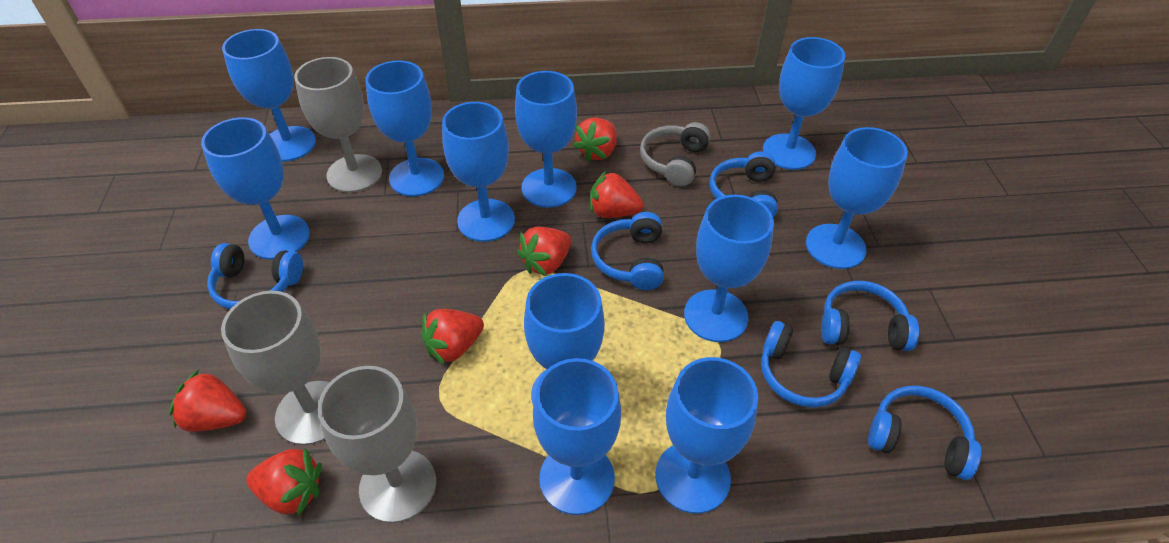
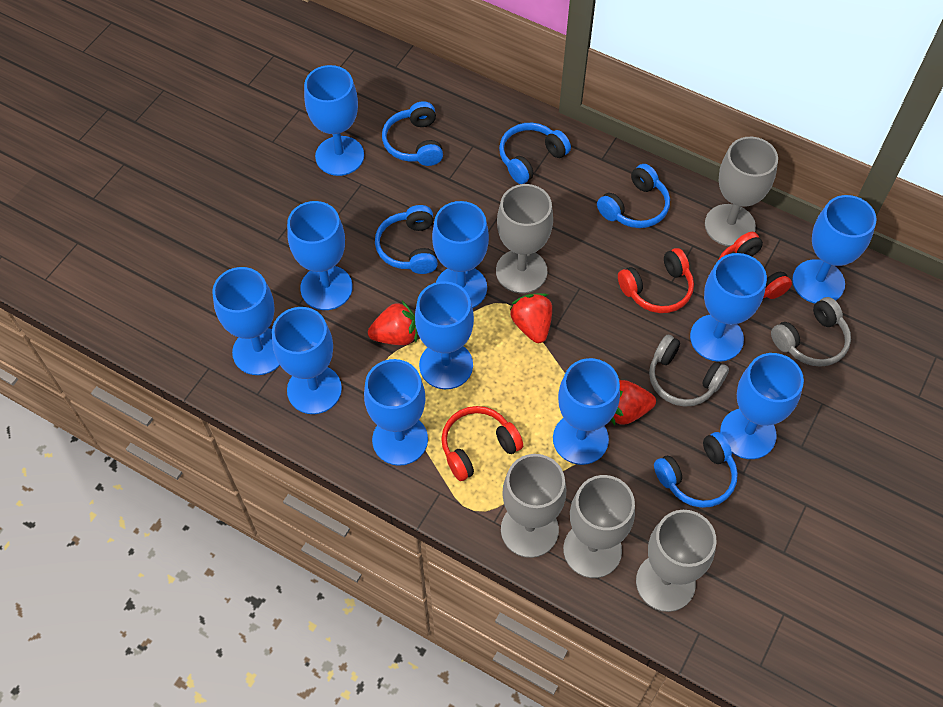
blue headphones: [207,243,303,309] [591,212,664,290] [710,152,778,217] [761,321,861,408] [821,281,919,351] [868,386,981,480] = 6 -> [375,205,438,274] [382,101,443,166] [499,123,571,184] [597,164,670,228] [654,432,738,508] = 5
grey goblet: [221,291,330,445] [294,57,382,193] [318,366,436,523] = 3 -> [496,184,553,293] [501,454,566,558] [563,475,635,578] [636,510,716,612] [705,137,778,246] = 5
grey headphones: [640,122,711,187] = 1 -> [649,335,729,407] [771,297,851,367] = 2
red headphones: none = 0 -> [441,406,523,481] [618,248,694,313] [719,232,792,299] = 3
red strawberry: [169,370,246,432] [246,448,322,516] [421,309,484,366] [517,226,572,276] [573,117,617,162] [590,170,644,218] = 6 -> [368,301,418,345] [509,293,552,343] [611,380,656,426] = 3

